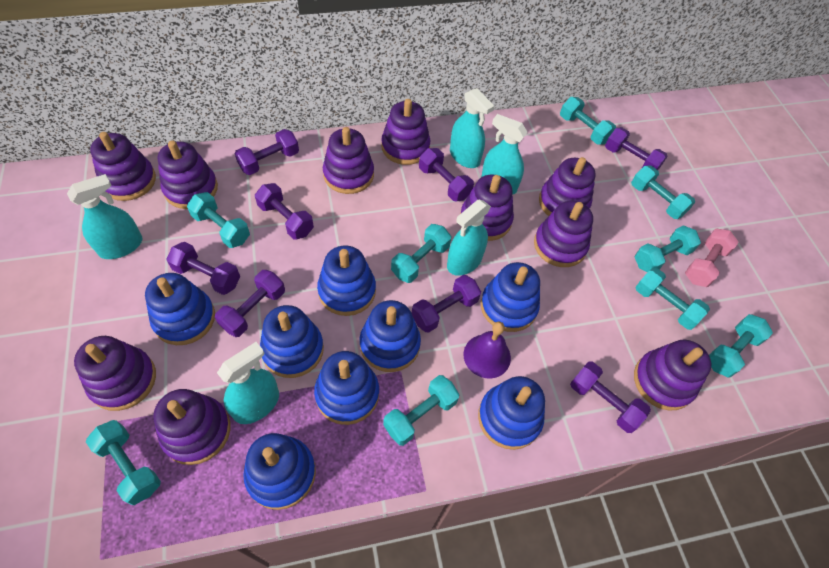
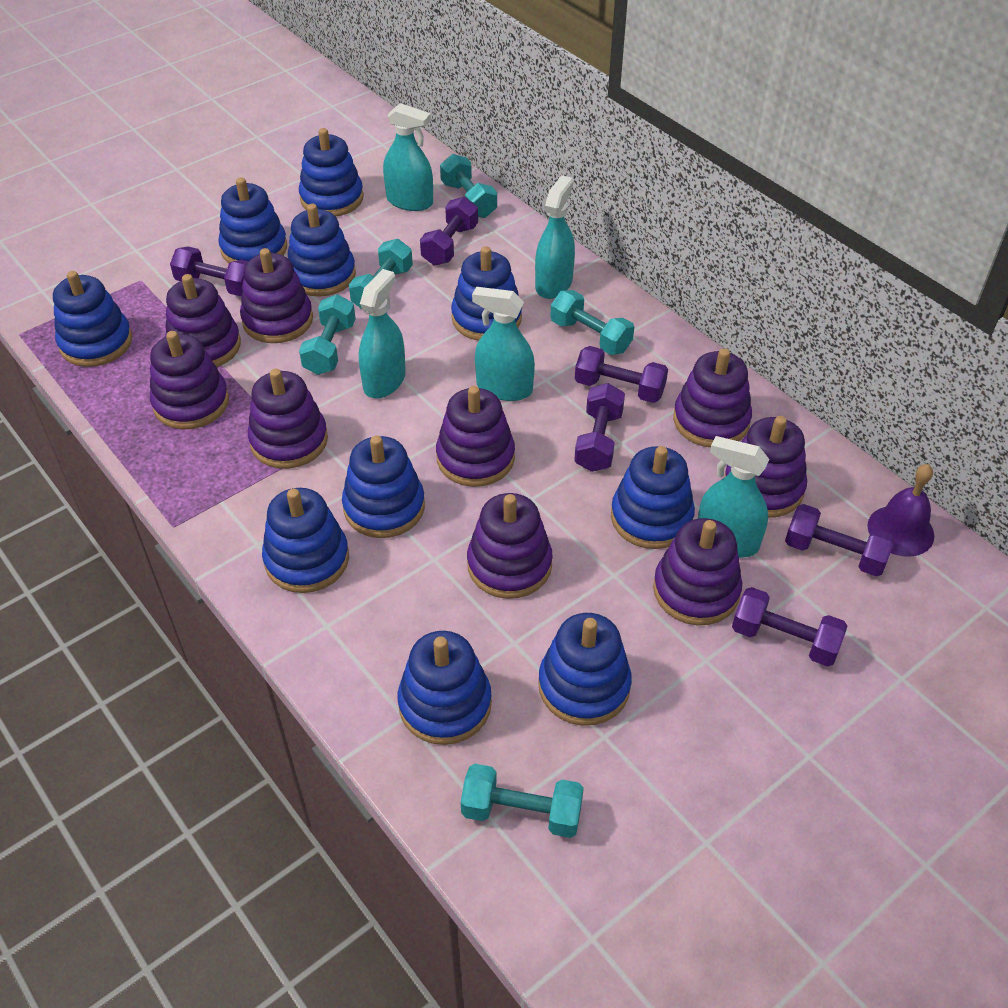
blue stacking toy: [145,273,215,345] [243,433,316,510] [260,305,324,378] [314,351,379,425] [317,246,376,316] [360,300,421,372] [478,376,545,450] [481,262,540,332] = 8 -> [53,271,132,367] [218,177,287,263] [262,488,349,593] [288,204,356,297] [299,128,364,217] [342,435,425,538] [398,631,492,745] [451,246,522,341] [538,613,632,726] [611,446,695,549] = 10
pink dumbbell: [685,229,738,287] = 1 -> none = 0
purple dumbbell: [166,242,240,295] [215,270,285,337] [234,129,299,175] [255,183,314,239] [412,275,481,333] [419,148,474,201] [570,361,651,433] [605,127,667,170] = 8 -> [170,246,248,296] [420,197,478,266] [574,383,625,472] [575,346,668,403] [732,587,847,667] [785,504,895,576] = 6
purple stacking toy: [74,336,156,411] [90,132,156,201] [153,389,230,465] [158,141,218,209] [323,127,374,194] [381,99,430,165] [460,174,514,241] [534,201,593,267] [539,157,596,216] [634,340,711,411] = 10 -> [150,331,229,429] [165,274,241,367] [240,248,313,343] [248,369,328,469] [436,386,515,487] [467,493,553,599] [653,518,742,625] [673,348,752,447] [724,416,807,518] = 9
turquoise dumbbell: [86,420,161,505] [187,192,250,248] [383,375,460,446] [391,224,451,283] [560,97,616,145] [631,166,695,219] [635,225,701,273] [635,268,710,330] [709,314,773,377] = 9 -> [299,294,356,375] [349,239,413,311] [440,154,497,218] [461,764,584,838] [550,290,634,355] = 5

